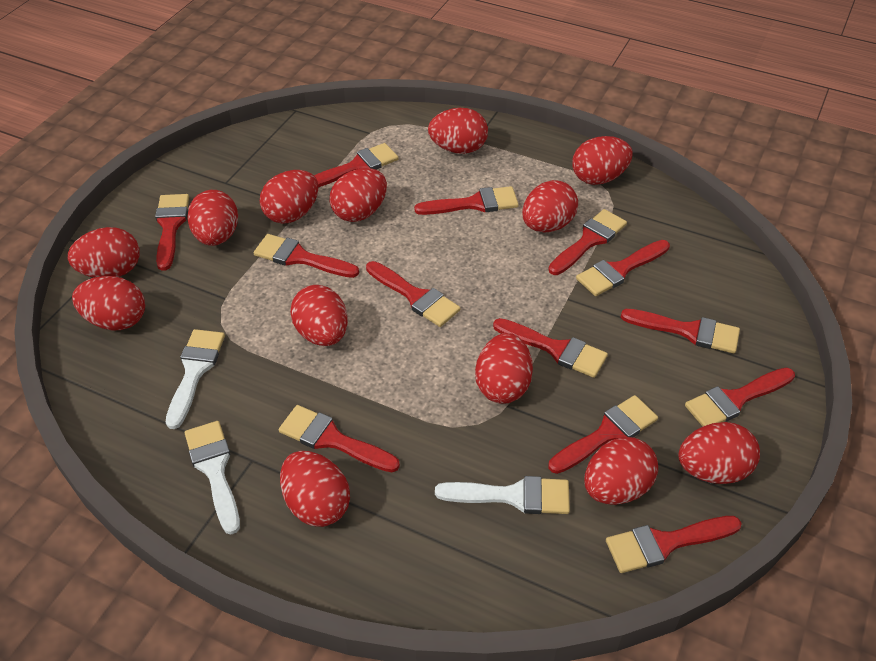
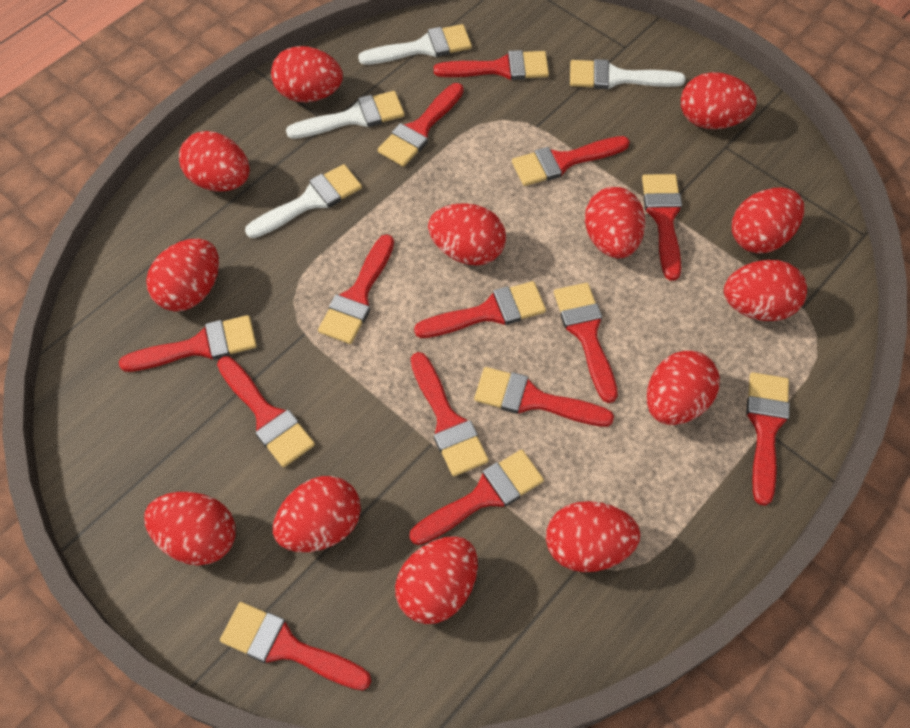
red brush: [155,194,189,271] [254,234,359,278] [279,405,400,472] [314,143,399,187] [366,261,461,327] [414,186,519,215] [493,318,608,378] [548,209,627,275] [548,395,658,474] [576,240,670,296] [606,516,742,573] [621,309,740,353] [685,368,795,427] = 13 -> [119,315,257,372] [217,357,315,467] [220,602,371,690] [318,234,394,344] [378,83,464,167] [409,449,544,545] [411,352,489,476] [414,281,546,338] [434,50,549,80] [474,367,614,427] [512,136,630,186] [554,283,618,403] [642,174,682,281] [746,372,790,506] = 14
white brush: [166,329,225,429] [185,421,240,534] [435,476,570,514] = 3 -> [245,164,362,238] [286,91,404,139] [358,24,472,65] [570,59,686,89] = 4

